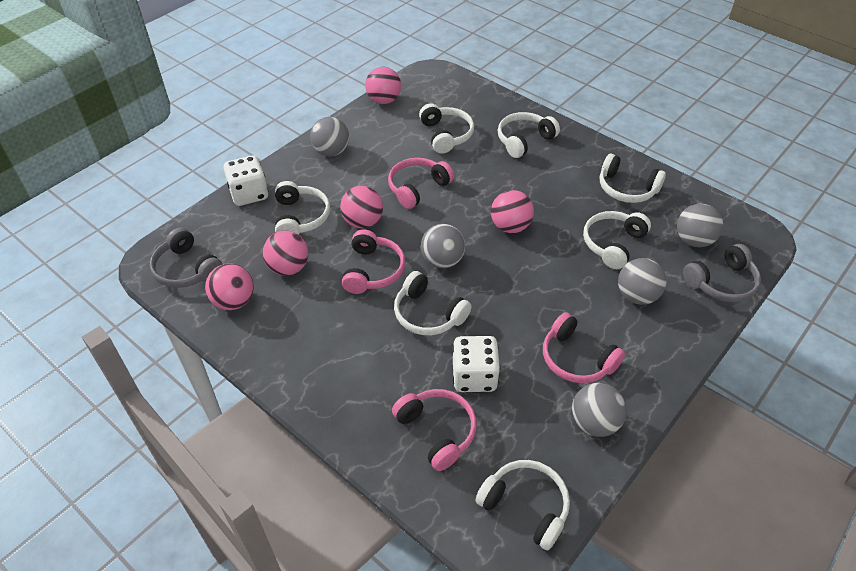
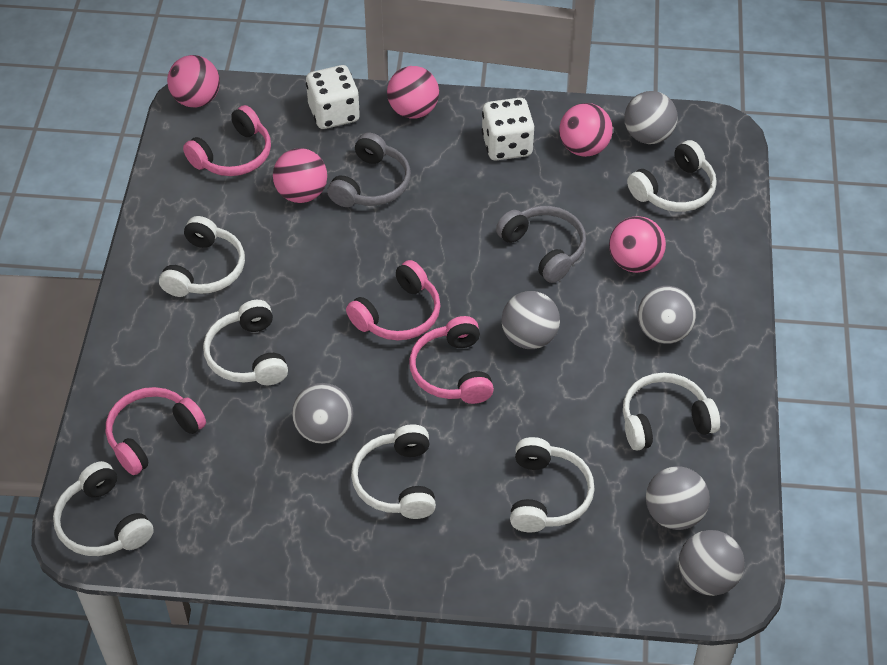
grey ball: [310,117,349,156] [421,224,465,268] [572,383,627,437] [618,258,667,305] [677,204,723,247] = 5 -> [292,383,353,444] [502,291,560,349] [624,91,678,144] [638,286,696,344] [646,466,710,530] [679,530,745,596] = 6

